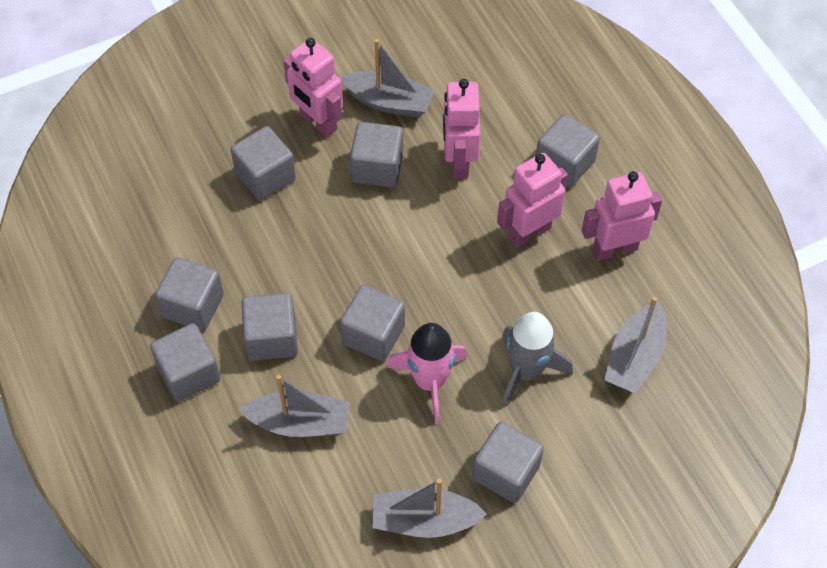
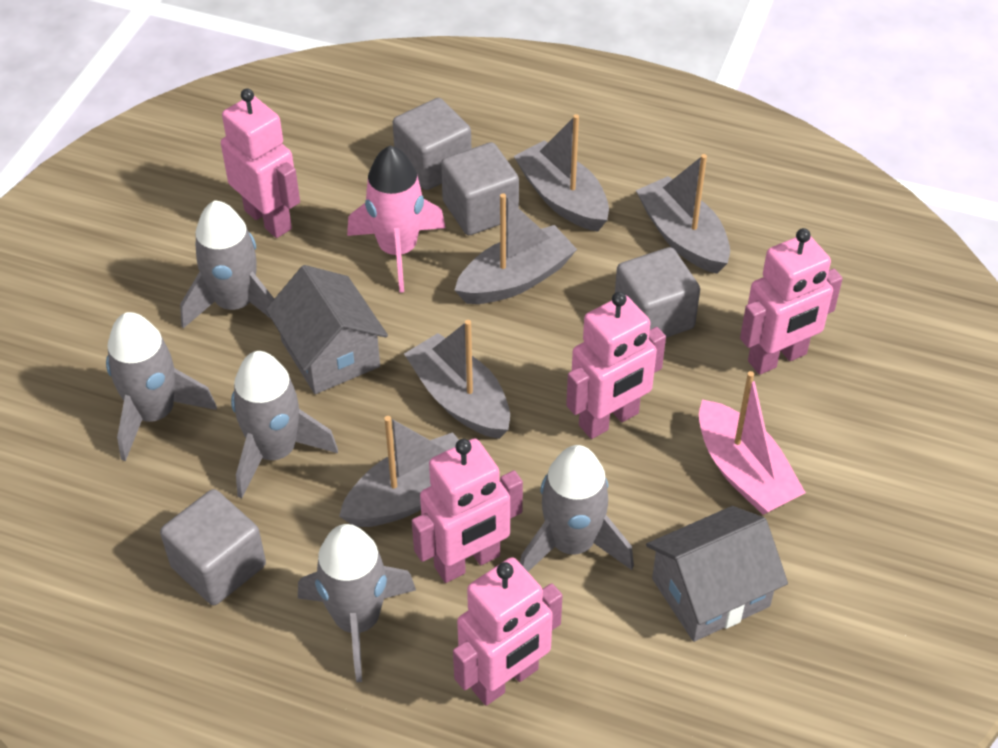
grey boat: [239,375,350,437] [340,39,435,117] [373,479,487,538] [604,297,667,393] = 4 -> [339,416,459,527] [404,320,510,439] [454,193,577,304] [514,114,609,232] [636,154,730,274] = 5
grey cube: [150,323,221,402] [155,257,224,331] [231,126,296,201] [242,293,298,361] [340,285,405,361] [350,122,403,188] [473,422,544,503] [536,114,600,188] = 8 -> [160,489,266,605] [393,98,471,190] [441,142,519,235] [615,247,700,338] = 4
grey house: none = 0 -> [266,265,388,394] [646,506,788,642] = 2
grey rocket: [502,312,573,407] = 1 -> [106,312,217,461] [180,200,274,328] [231,351,338,498] [298,524,416,682] [520,445,634,572] = 5
pink boat: none = 0 -> [699,371,806,515] = 1
pink robot: [283,38,343,137] [443,79,480,178] [497,153,568,248] [582,171,662,261] = 4 -> [221,88,300,238] [412,438,523,583] [453,557,563,706] [566,292,666,439] [740,228,843,375] = 5

